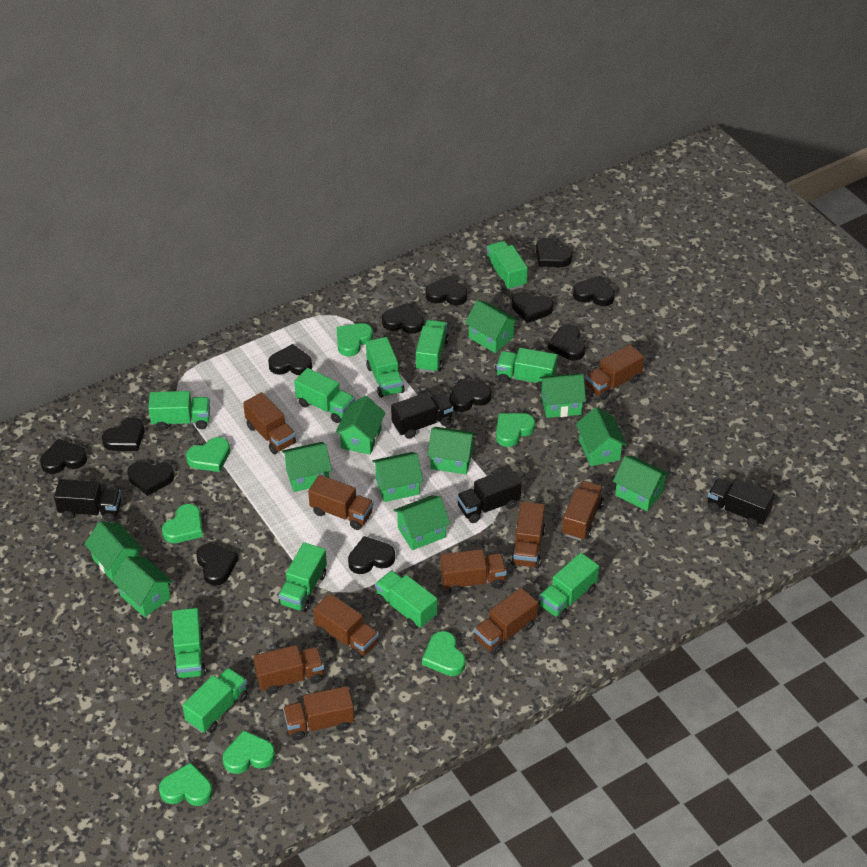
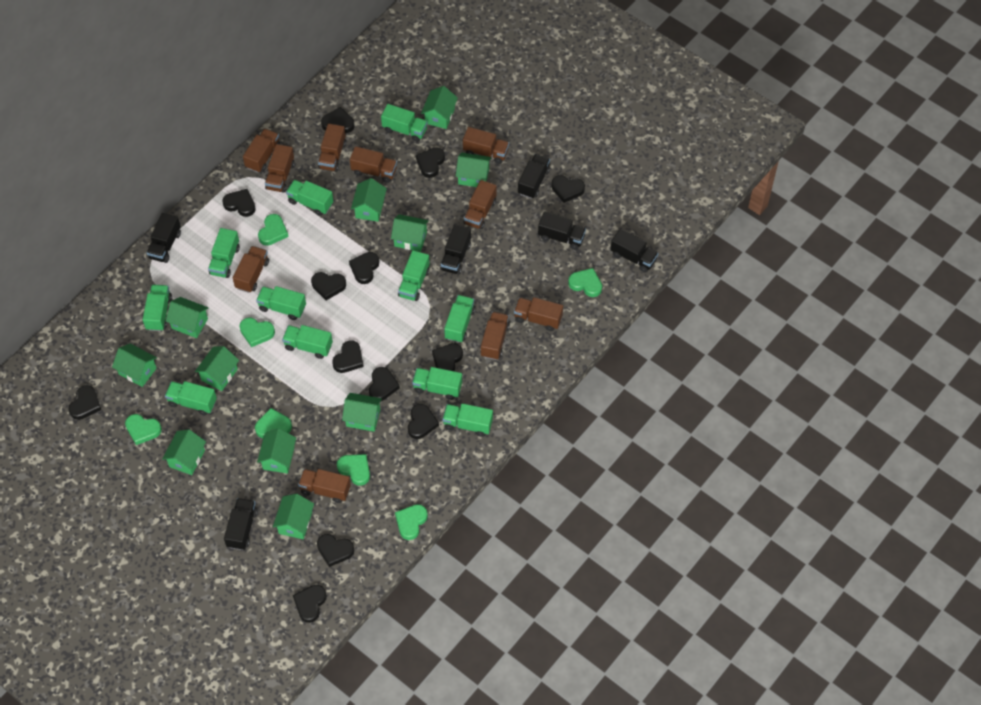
black truck: [54,479,121,522] [391,392,453,439] [457,468,521,523] [708,478,775,528] = 4 -> [147,213,181,263] [224,498,258,550] [440,224,471,275] [518,154,550,199] [538,212,586,250] [610,228,658,273] = 6

